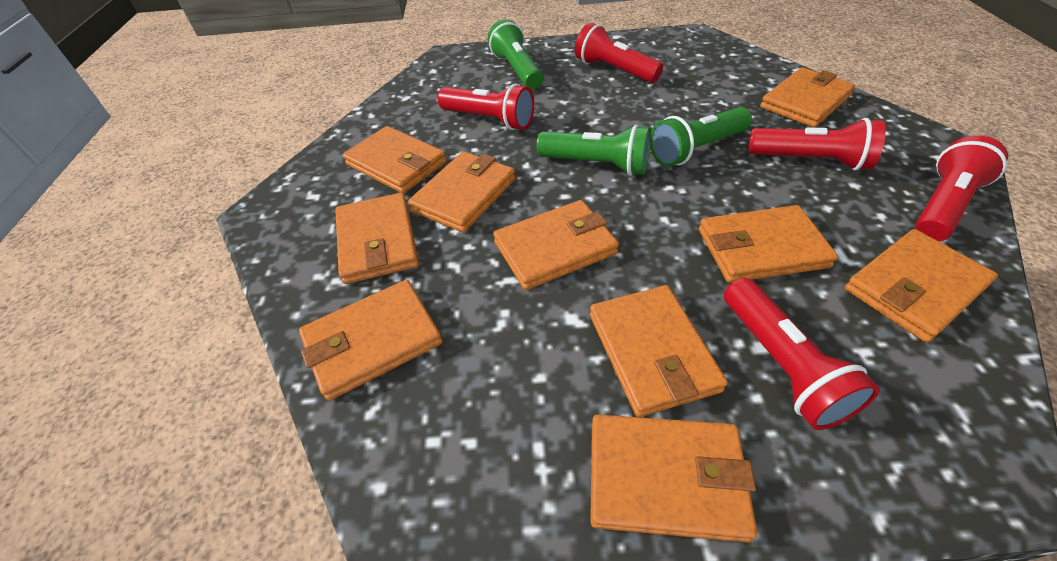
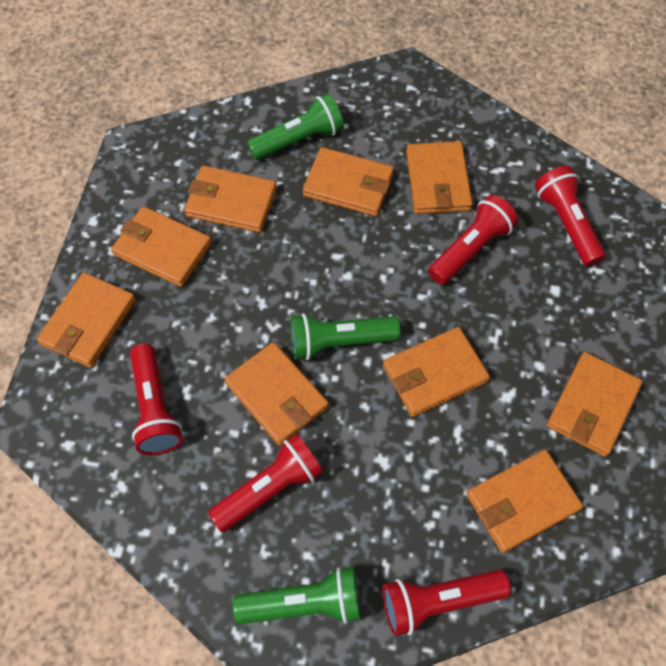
orange wallet: [299,280,442,401] [335,193,419,284] [343,126,446,193] [408,151,515,233] [493,200,619,290] [590,285,728,417] [590,414,757,543] [699,205,838,283] [760,67,855,128] [845,229,998,342] = 10 -> [37,273,136,368] [111,206,212,287] [184,166,277,233] [225,342,329,446] [303,147,394,216] [383,327,490,417] [406,141,473,214] [467,450,583,553] [547,352,643,457] = 9

